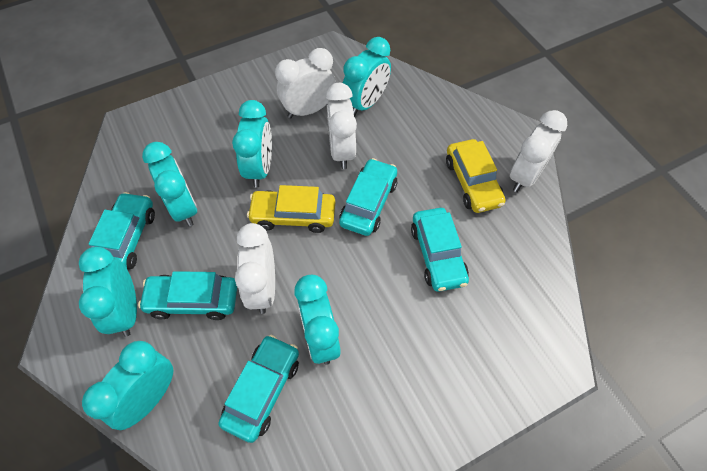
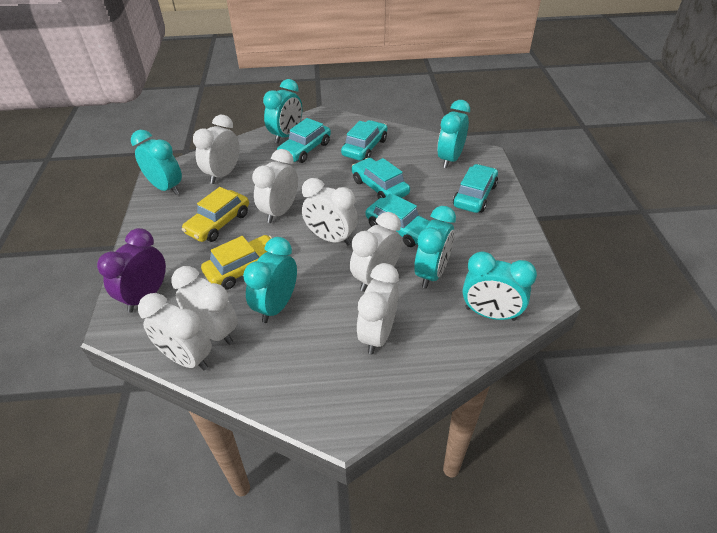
purple clock: none = 0 -> [97,228,166,313] = 1
white clock: [235,223,275,314] [275,48,336,118] [326,83,357,169] [510,110,567,192] = 4 -> [138,293,212,370] [171,266,238,345] [193,115,240,184] [252,149,298,223] [302,178,358,246] [350,212,402,292] [357,263,399,354] = 7

